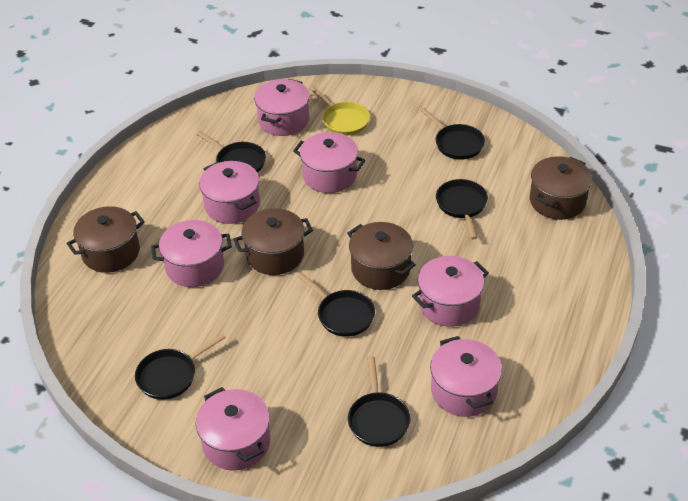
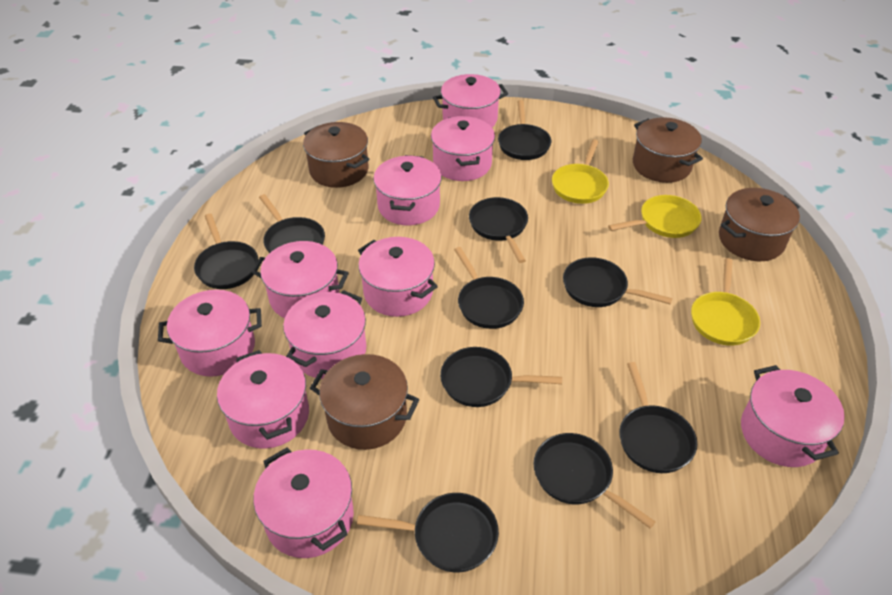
black pan: [135,333,226,400] [196,131,266,173] [297,272,375,337] [348,356,410,447] [420,108,485,160] [436,179,488,239] = 6 -> [194,213,258,289] [259,194,325,253] [357,493,499,572] [440,347,562,407] [454,247,524,329] [469,197,528,263] [498,100,551,160] [534,433,656,529] [563,257,672,307] [619,362,697,473] = 10
pink pot: [151,220,232,287] [196,387,270,471] [199,161,260,224] [254,79,310,136] [293,132,366,193] [412,256,489,327] [430,336,502,417] = 7 -> [158,290,262,377] [217,350,309,449] [252,241,349,318] [253,448,354,558] [283,290,366,379] [358,237,438,317] [373,155,442,225] [431,116,495,181] [433,74,508,127] [741,365,845,467] = 10
yellow pan: [309,86,370,136] = 1 -> [552,139,609,204] [608,195,702,238] [691,258,760,346] = 3

